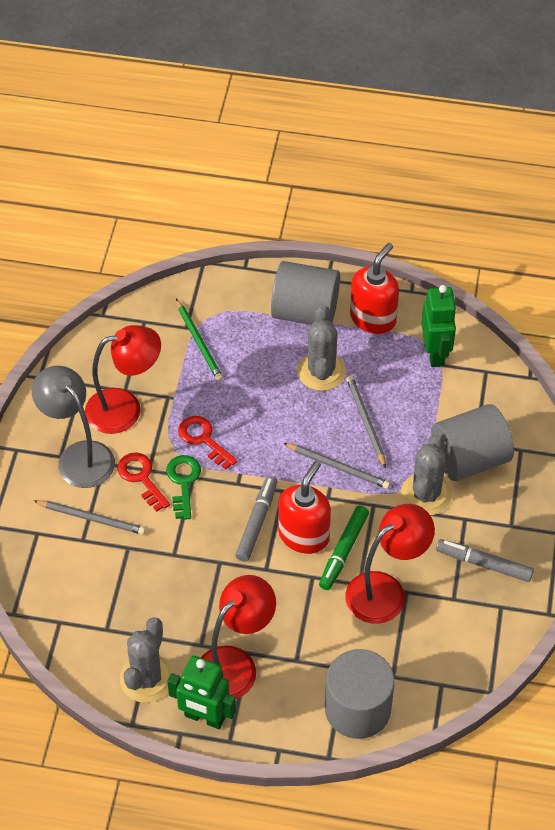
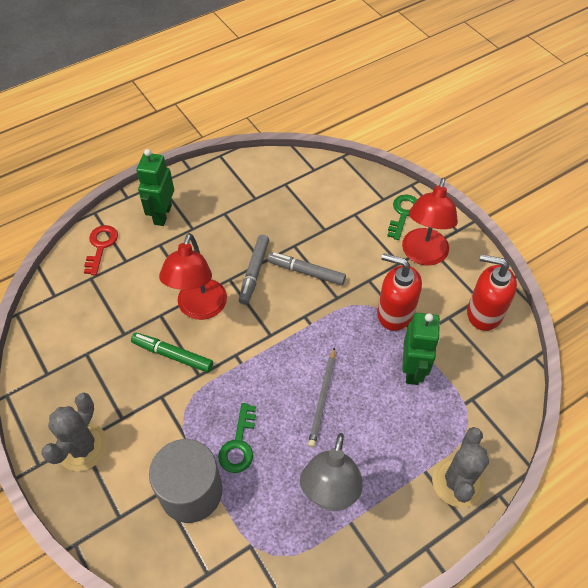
green key: [166,455,201,520] = 1 -> [218,403,256,473] [387,194,417,240] = 2
green pencil: [176,299,223,381] = 1 -> none = 0
grey cactus: [120,617,174,703] [297,305,346,391] [401,434,452,515] = 3 -> [41,393,108,471] [432,427,489,508] = 2
grey cylinder: [271,261,340,325] [325,649,395,739] [431,404,514,481] = 3 -> [149,439,223,523] = 1
grey pencil: [34,500,146,535] [283,443,390,489] [346,375,386,468] = 3 -> [308,347,335,447] = 1
red key: [117,452,170,512] [178,416,238,470] = 2 -> [84,225,118,275] = 1
red lamp: [85,325,161,434] [201,575,276,699] [345,504,435,624] = 3 -> [159,233,227,320] [402,178,458,266] = 2

